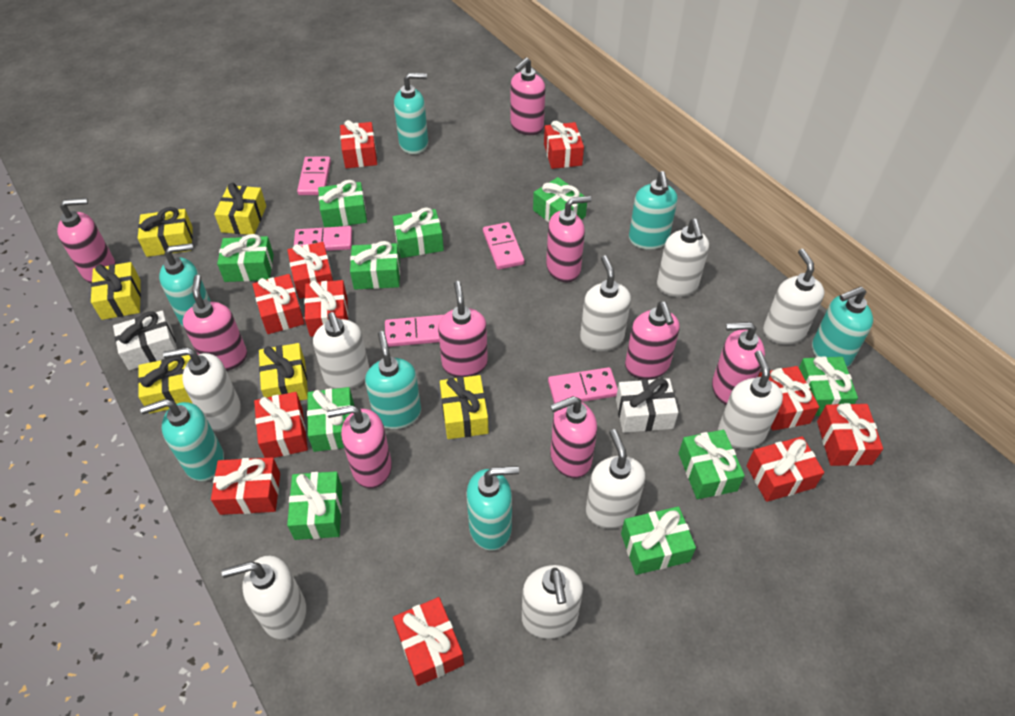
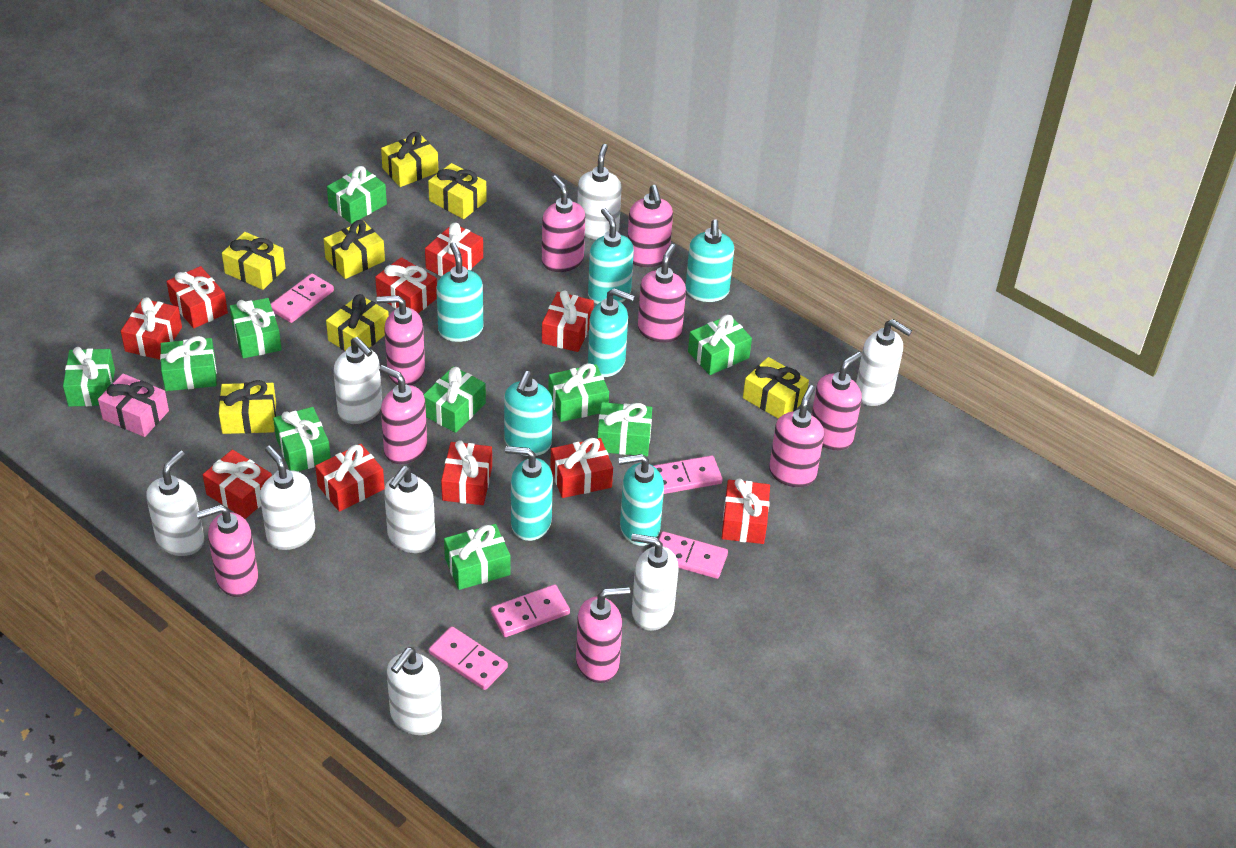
pink gift: none = 0 -> [98,373,169,437] = 1
red gift: [211,457,280,515] [252,274,305,334] [254,392,308,458] [287,242,333,299] [304,280,348,337] [340,120,377,168] [393,597,464,686] [544,121,584,169] [747,436,824,502] [758,366,819,431] [817,403,883,466] = 11 -> [121,297,182,360] [166,266,228,328] [203,449,272,519] [315,444,385,512] [375,257,437,313] [425,223,483,277] [441,440,492,505] [542,290,594,352] [550,438,613,498] [721,479,770,544] = 10
white gift: [113,310,177,370] [616,378,678,433] = 2 -> none = 0
white soap dispenser: [163,347,241,431] [222,556,307,640] [313,312,370,389] [522,565,583,639] [580,255,631,352] [586,429,645,529] [657,219,709,297] [718,351,783,449] [763,249,824,345] = 9 -> [146,450,204,556] [260,446,315,550] [334,337,382,424] [384,466,436,553] [387,647,442,735] [577,144,622,240] [631,534,678,631] [856,319,912,406] = 8
yellow gift: [91,262,141,320] [138,207,193,257] [138,355,193,414] [214,183,266,235] [259,343,308,401] [440,375,489,439] = 6 -> [219,380,276,434] [222,232,286,290] [324,220,385,279] [326,294,389,351] [381,132,439,187] [428,163,487,219] [743,357,809,419] = 7

